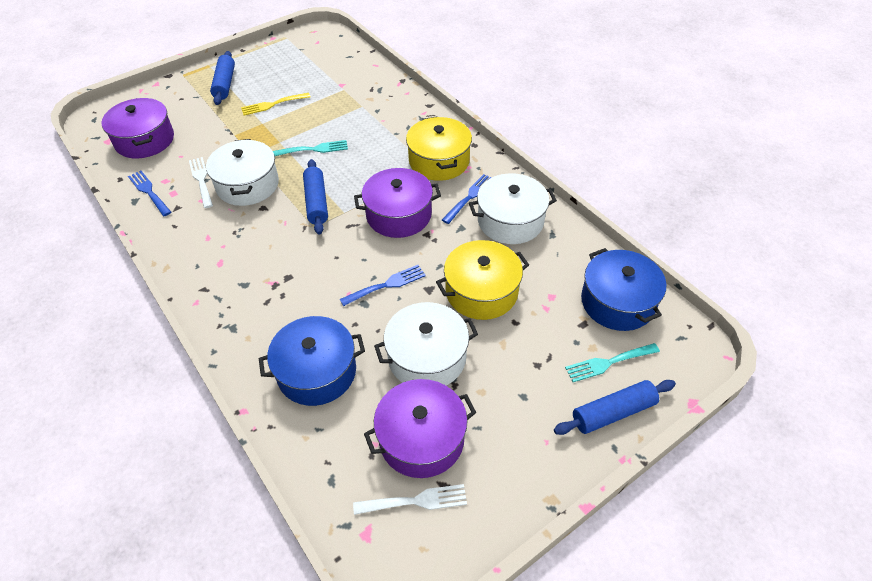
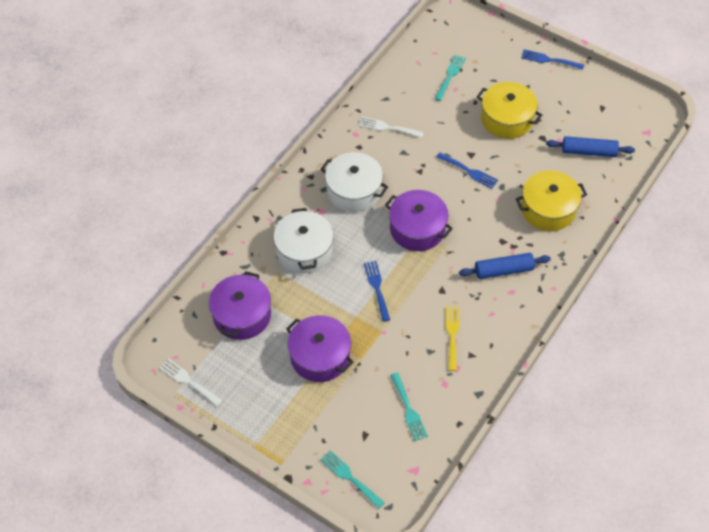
blue pot: [259,316,365,406] [581,248,666,331] = 2 -> none = 0
blue rolling pin: [210,51,235,105] [303,159,328,235] [554,380,676,435] = 3 -> [459,253,551,279] [546,136,635,157] = 2
turquoise fork: [273,140,348,156] [565,343,660,382] = 2 -> [321,450,385,509] [390,372,428,441] [434,55,466,101] = 3
white pot: [206,139,279,206] [374,302,478,386] [469,173,557,244] = 3 -> [274,208,334,273] [320,152,388,212] = 2

